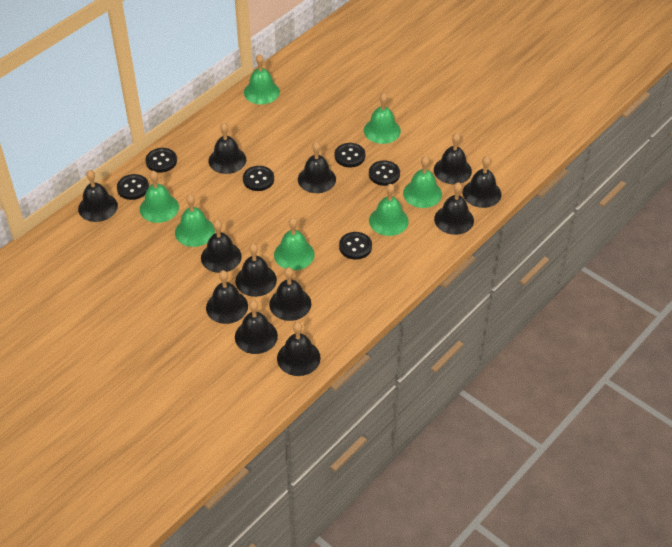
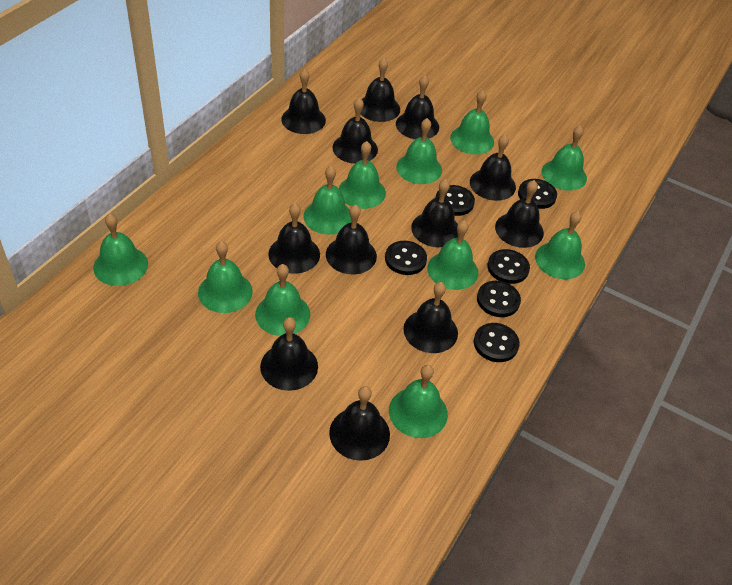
green bell: [140,171,179,223] [175,194,215,247] [244,54,280,104] [274,218,315,270] [364,93,401,144] [369,184,409,236] [403,156,442,208] = 7 -> [93,214,148,286] [198,241,253,313] [255,264,310,336] [303,166,351,235] [339,141,386,209] [389,365,448,438] [396,118,442,184] [427,221,478,290] [450,90,494,155] [535,211,585,279] [541,125,587,191] = 11

